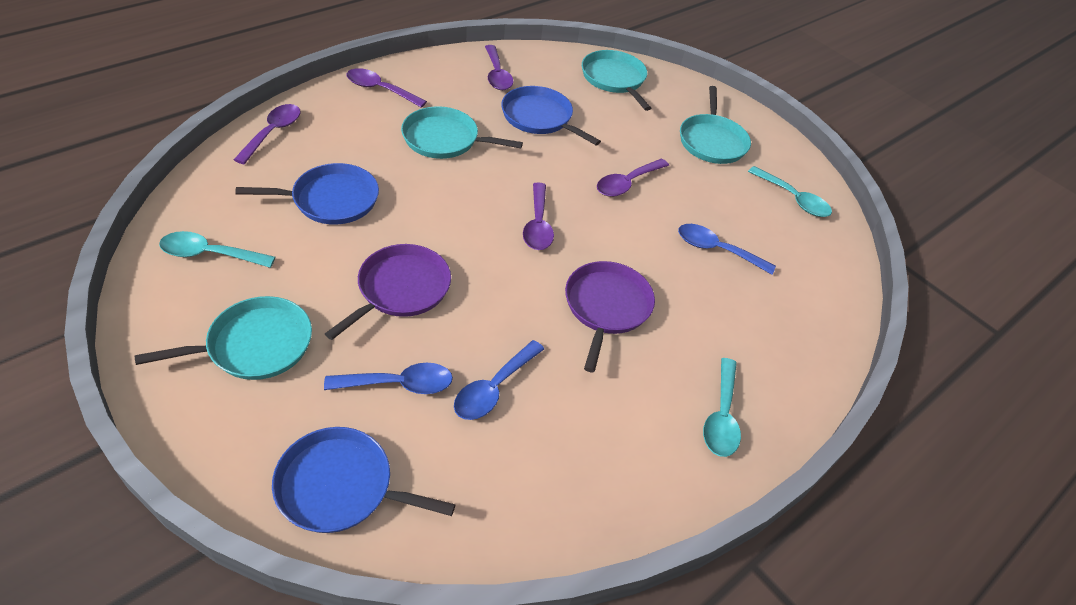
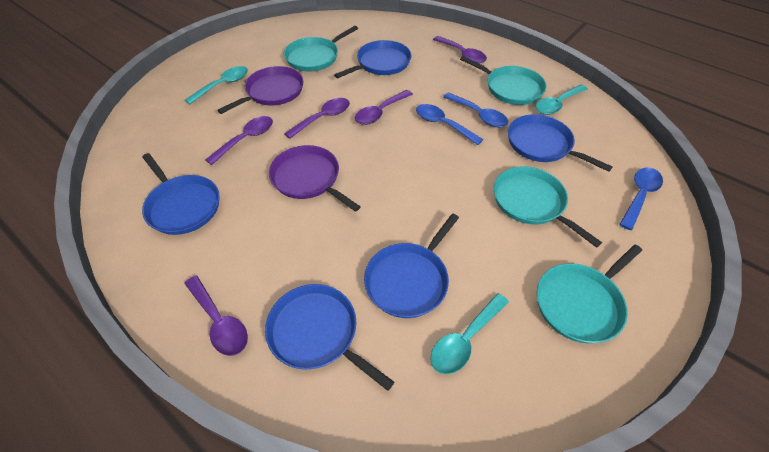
blue pan: [235,163,379,225] [272,427,456,533] [501,86,601,145] = 3 -> [142,153,220,235] [265,284,394,391] [334,40,411,78] [364,213,459,318] [508,114,613,172] = 5

